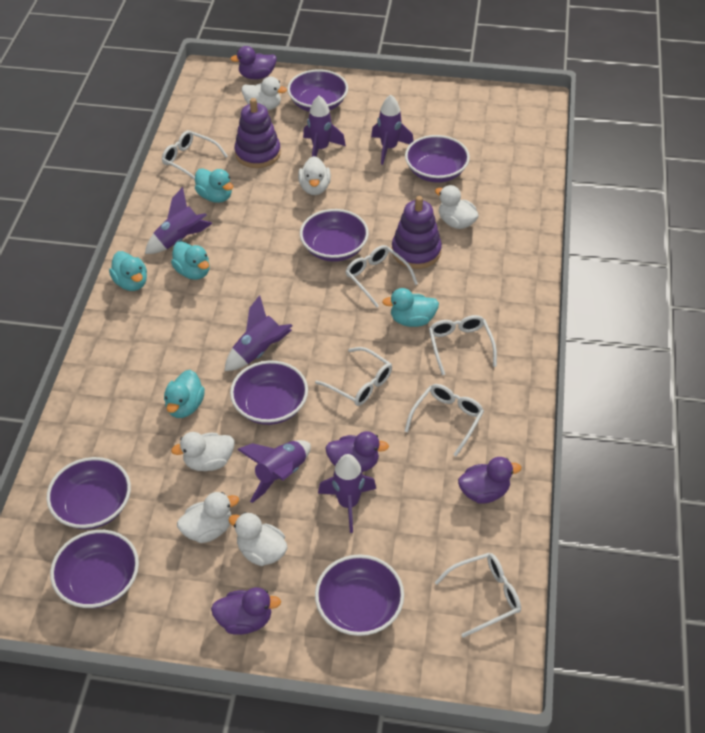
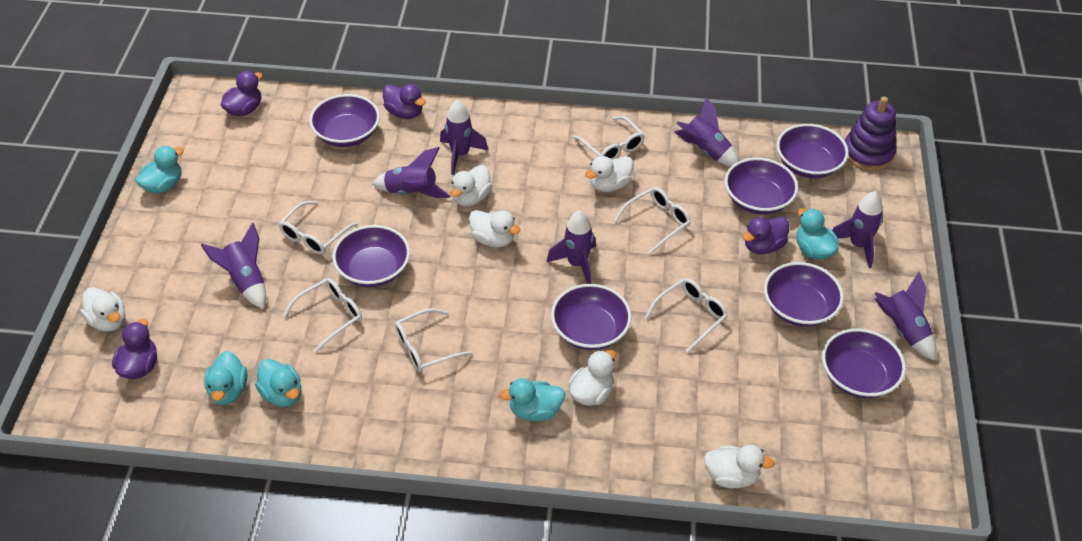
purple rocket: [145,187,213,254] [225,295,293,371] [237,440,311,503] [303,96,346,157] [318,454,376,533] [371,95,414,165] = 6 -> [201,223,266,309] [372,147,451,198] [440,100,488,175] [547,210,596,284] [674,97,739,167] [832,191,883,268] [875,272,936,361] = 7
purple stacking toy: [234,98,281,168] [392,196,442,269] = 2 -> [845,96,896,171] = 1

